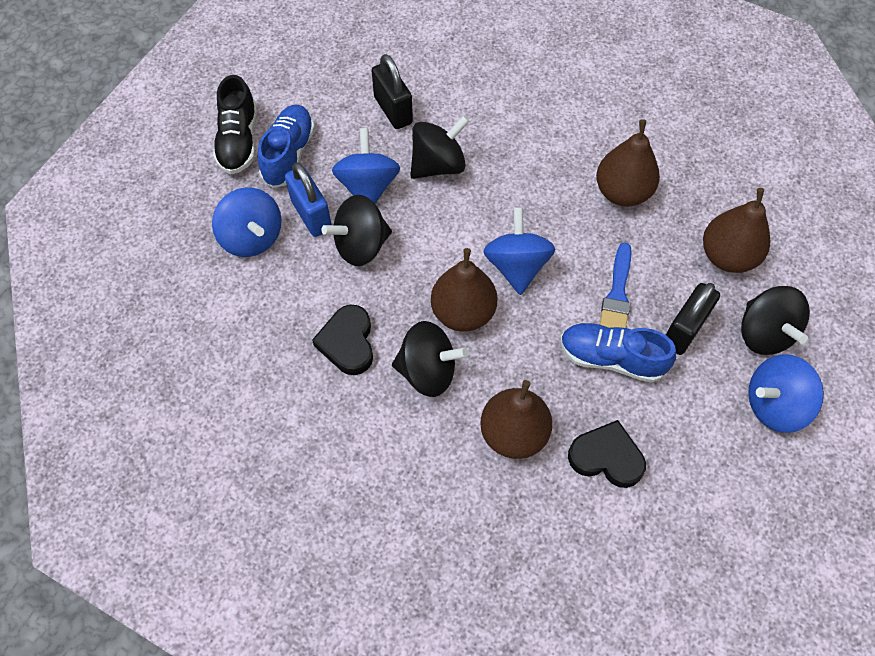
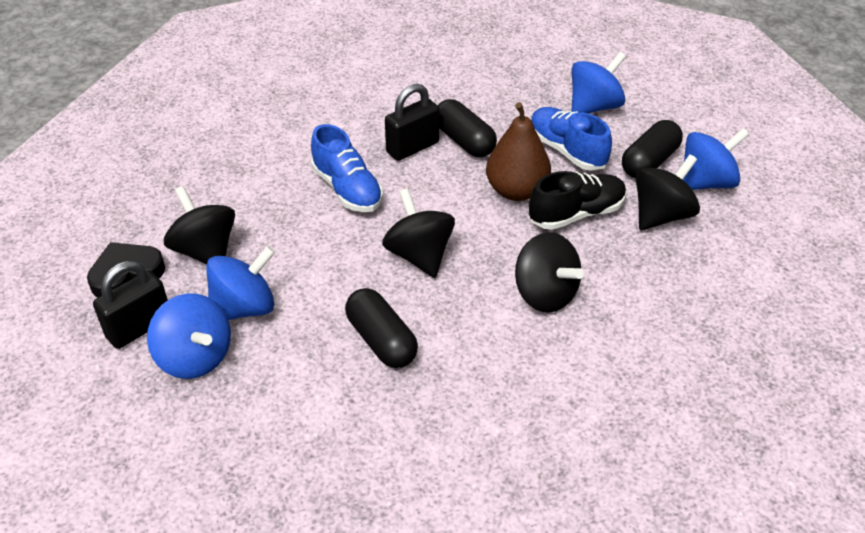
black capsule: none = 0 -> [345,288,418,368] [438,99,497,157] [622,120,683,178] = 3
black heart: [312,305,373,375] [568,420,646,488] = 2 -> [87,242,165,297] = 1
blue brush: [600,242,632,328] = 1 -> none = 0
blue padlock: [285,162,332,237] = 1 -> none = 0
brown pear: [431,248,498,332] [480,380,552,459] [596,119,660,207] [703,188,770,273] = 4 -> [486,102,551,201] = 1

